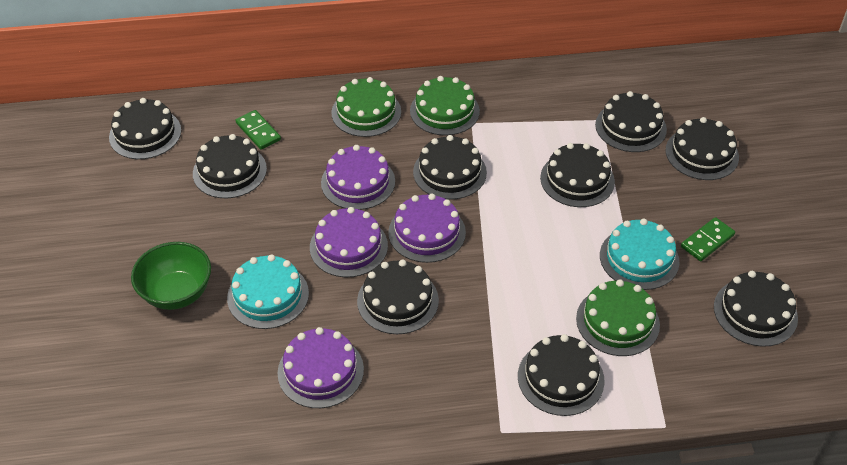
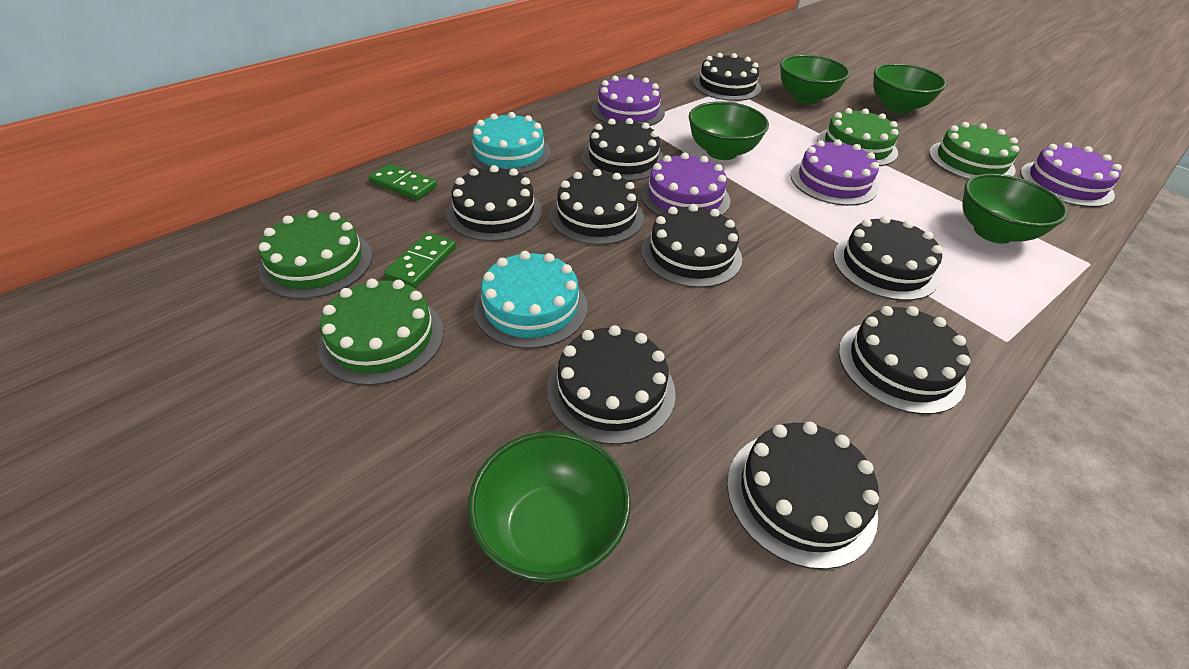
green bowl: [131,242,211,310] = 1 -> [468,431,631,583] [689,101,769,160] [780,55,850,104] [873,63,947,114] [962,174,1068,244] = 5
green cake: [331,77,401,137] [410,76,480,136] [576,279,660,356] = 3 -> [259,210,372,299] [318,279,444,385] [817,108,899,166] [929,122,1019,180] = 4

